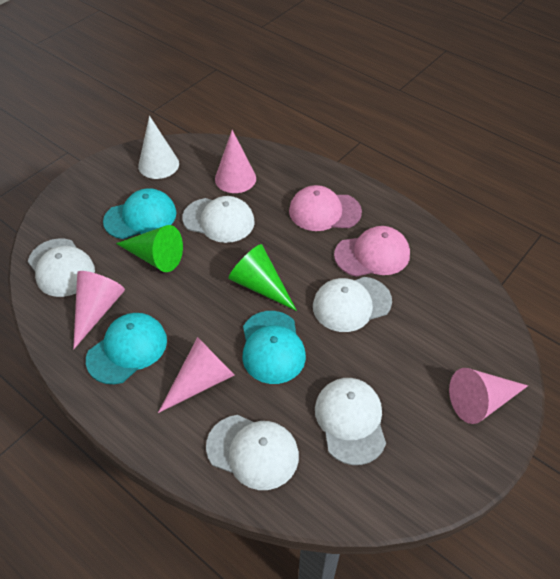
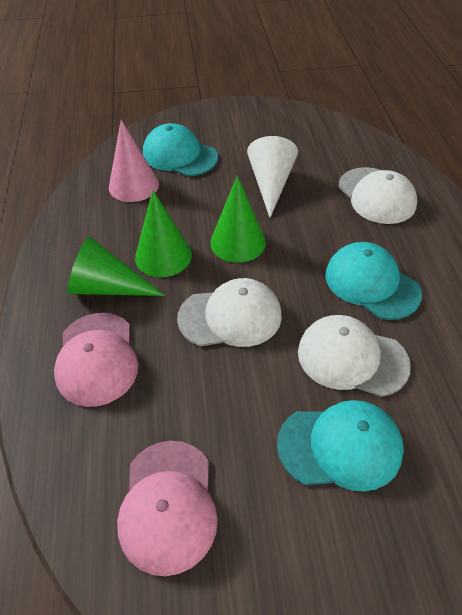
green cone: [116,225,183,272] [228,244,297,311] = 2 -> [68,236,165,296] [135,190,192,277] [210,176,266,263] = 3
pink cone: [73,271,125,350] [158,337,235,413] [215,130,256,193] [449,368,528,424] = 4 -> [109,120,159,202] = 1
white cap: [28,238,95,297] [182,196,255,243] [206,415,299,490] [313,277,392,332] [315,378,386,465] = 5 -> [177,278,282,347] [298,315,411,397] [339,167,417,224] = 3

